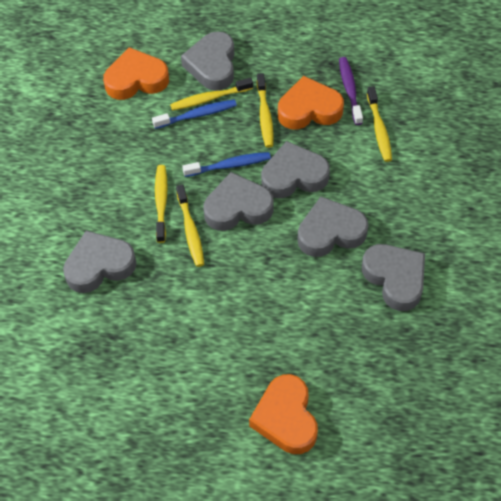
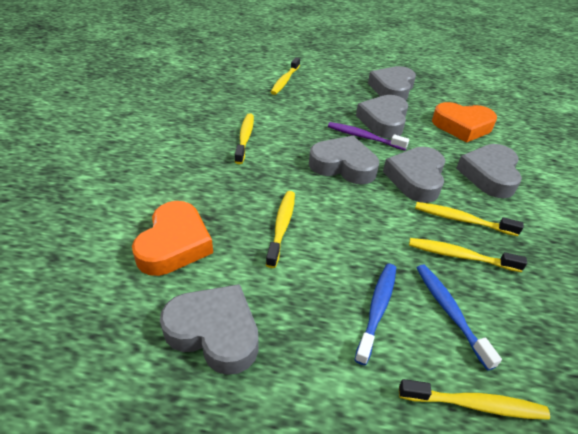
orange heart: [103,47,169,100] [249,374,318,454] [278,76,344,130] = 3 -> [132,201,213,276] [432,102,497,142] = 2
yellow toothbrush: [155,165,168,243] [170,78,253,111] [176,185,204,267] [257,73,274,148] [367,86,392,162] = 5 -> [235,113,254,164] [266,191,295,268] [270,58,300,95] [399,379,550,420] [409,238,527,272] [415,202,524,236] = 6

